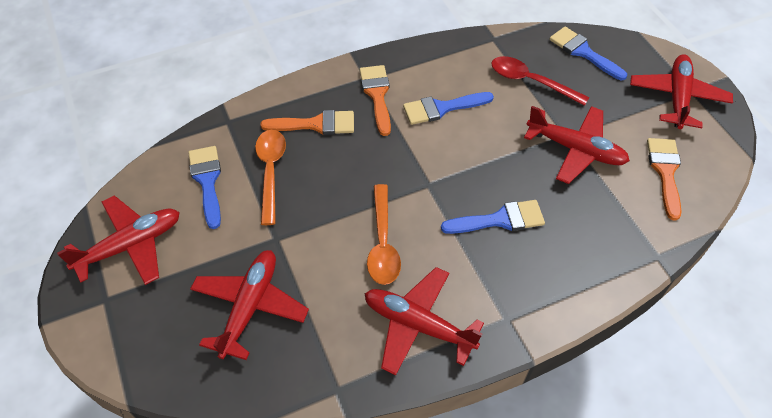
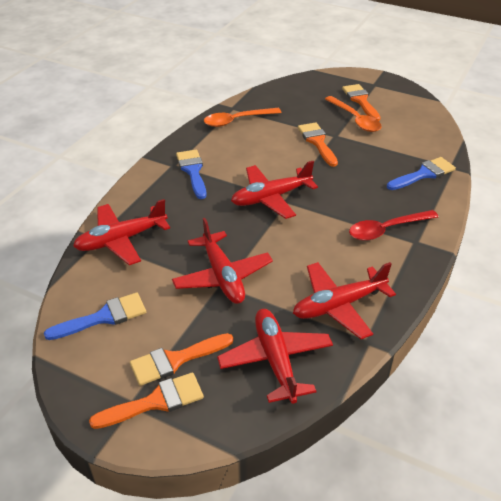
blue brush: [188,146,221,229] [403,92,494,125] [441,200,545,234] [549,27,627,80] = 4 -> [44,293,146,340] [176,150,206,199] [387,157,456,190] = 3
orange brush: [260,110,354,135] [360,65,391,136] [647,138,681,221] = 3 -> [89,372,204,429] [130,333,233,386] [298,122,338,167] [342,84,381,121] = 4

